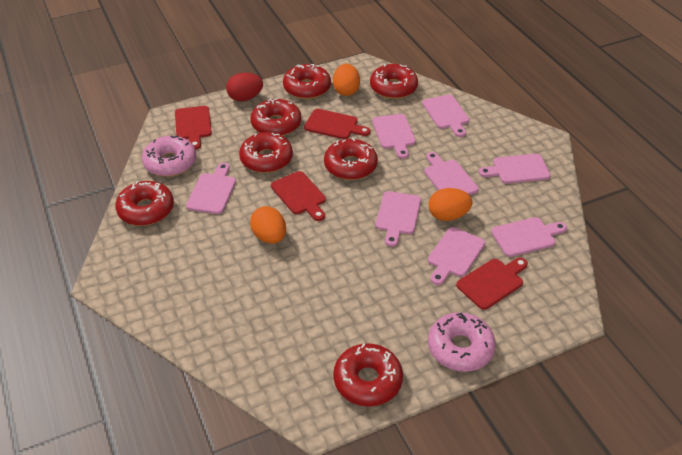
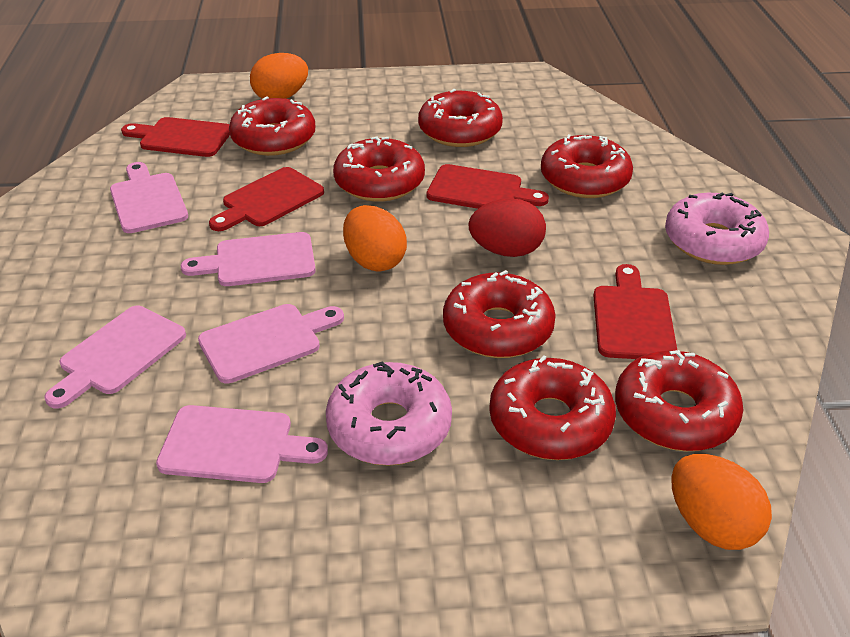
pink cutting board: [186,163,236,214] [372,114,416,159] [376,191,421,247] [422,95,469,137] [424,152,479,195] [428,227,485,285] [479,154,551,184] [491,217,567,257] = 8 -> [44,306,186,408] [110,162,188,233] [156,405,328,483] [181,232,316,286] [198,304,344,384] = 5

